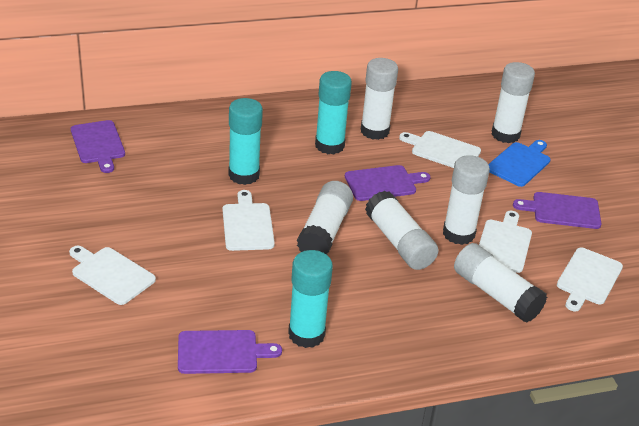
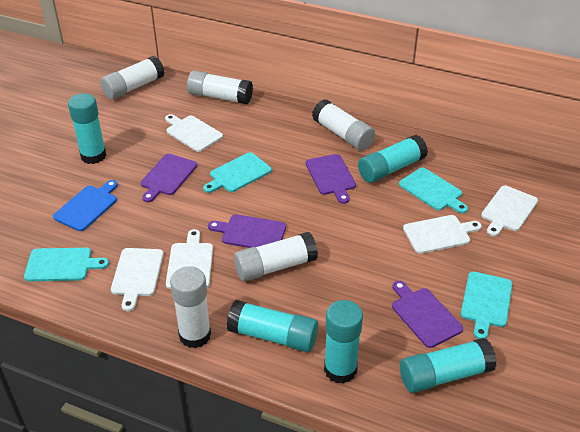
turquoise cutting board: none = 0 -> [24,248,109,281] [203,152,272,193] [399,167,468,214] [461,272,512,339] = 4
turquoise glue stick: [228,98,263,185] [288,250,333,348] [315,71,352,154] = 3 -> [68,93,106,164] [227,300,318,352] [324,300,363,384] [358,135,428,183] [400,338,497,393] = 5
white glue stick: [297,181,353,255] [361,58,398,140] [365,191,439,270] [443,155,490,245] [454,243,547,323] [491,62,535,143] = 6 -> [100,56,165,99] [170,266,211,348] [187,70,253,104] [234,232,318,281] [312,99,375,151] = 5

